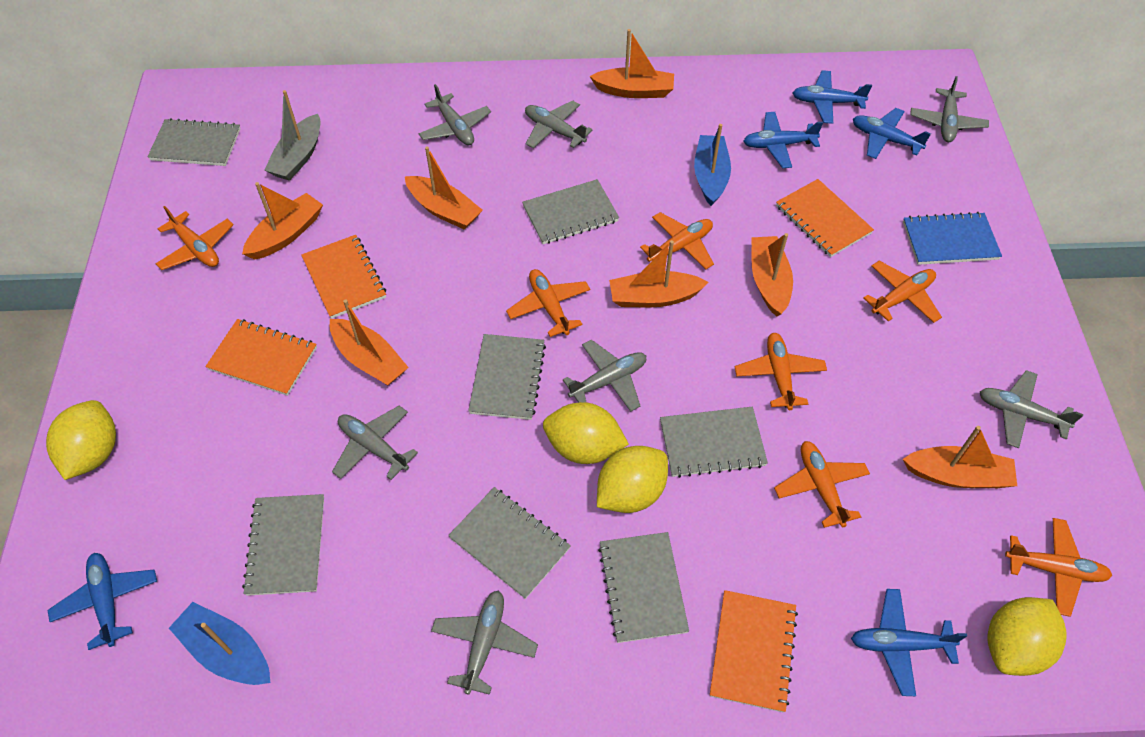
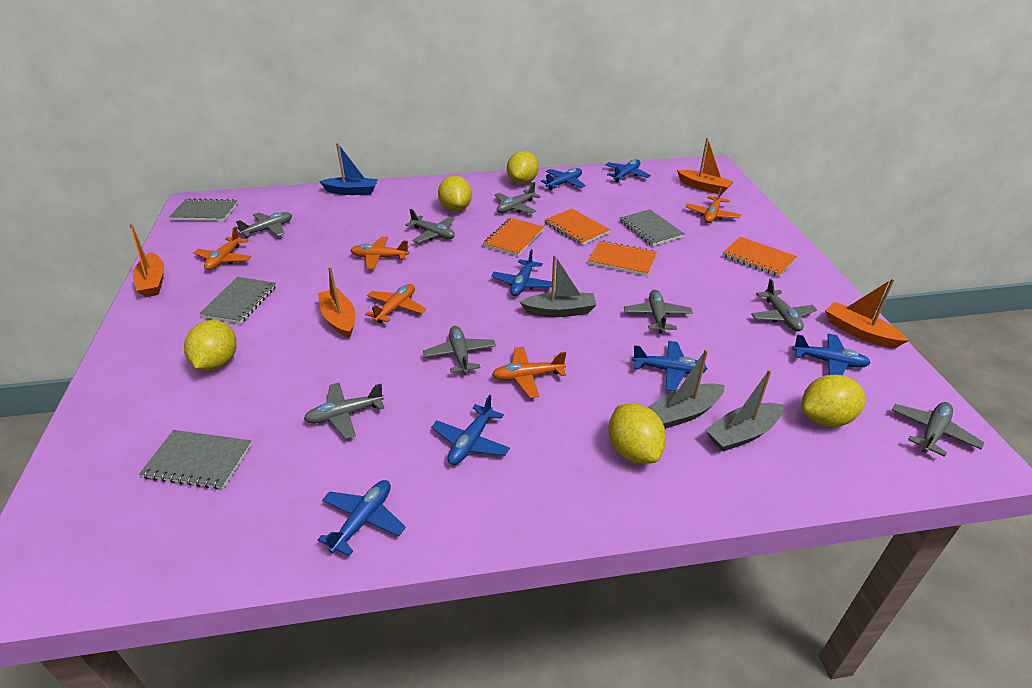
blue boat: [169,602,270,685] [694,124,731,206] = 2 -> [319,143,378,195] = 1
blue notebook: [903,212,1002,265] = 1 -> none = 0
blue plane: [48,553,157,650] [743,112,823,168] [793,70,872,124] [851,589,967,696] [853,108,931,159] = 5 -> [318,480,406,556] [431,395,510,465] [491,249,552,296] [541,168,586,190] [605,159,651,182] [632,341,708,391] [792,334,870,375] = 7
grey boat: [264,90,321,181] = 1 -> [520,255,596,317] [648,349,725,429] [705,369,783,452] = 3
grey notebook: [147,118,240,166] [242,494,324,596] [448,487,571,599] [468,334,546,420] [522,179,619,244] [598,532,689,643] [660,407,768,478] = 7 -> [139,430,252,490] [169,198,238,221] [199,277,276,324] [620,209,685,246] = 4
grey plane: [332,406,418,480] [418,84,491,145] [431,590,538,695] [525,100,593,148] [563,340,646,412] [910,76,989,142] [980,370,1083,448] = 7 -> [236,212,292,238] [304,383,384,439] [405,209,455,243] [423,326,496,374] [494,182,541,213] [624,290,693,333] [751,279,817,331] [892,402,984,457] = 8
orange boat: [242,182,323,260] [330,299,409,386] [405,146,483,230] [589,29,674,98] [609,240,709,307] [751,233,793,317] [903,426,1017,488] = 7 -> [129,224,164,297] [318,267,355,339] [677,138,733,195] [825,278,909,348] = 4
orange plane: [155,206,234,270] [506,269,590,337] [640,212,714,269] [735,333,827,410] [774,441,870,528] [864,261,942,323] [1005,518,1112,617] = 7 -> [193,226,251,270] [350,237,409,269] [365,284,426,323] [492,347,566,398] [685,187,741,223] = 5
yellow lemon: [46,400,116,480] [543,402,629,464] [597,446,668,513] [987,597,1067,676] = 4 -> [184,320,237,371] [438,176,472,211] [507,151,539,184] [608,403,666,464] [802,375,865,427] = 5

